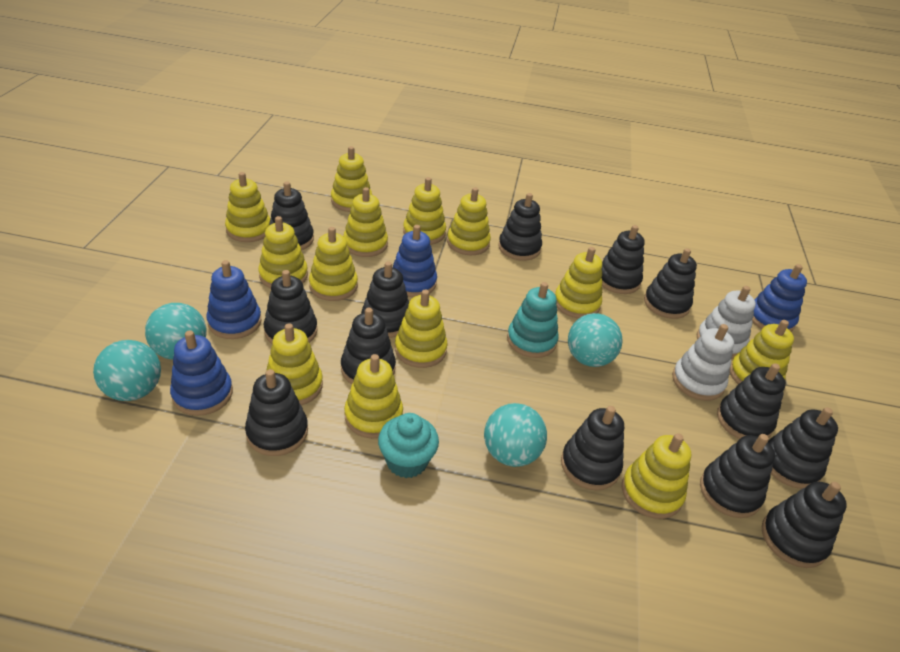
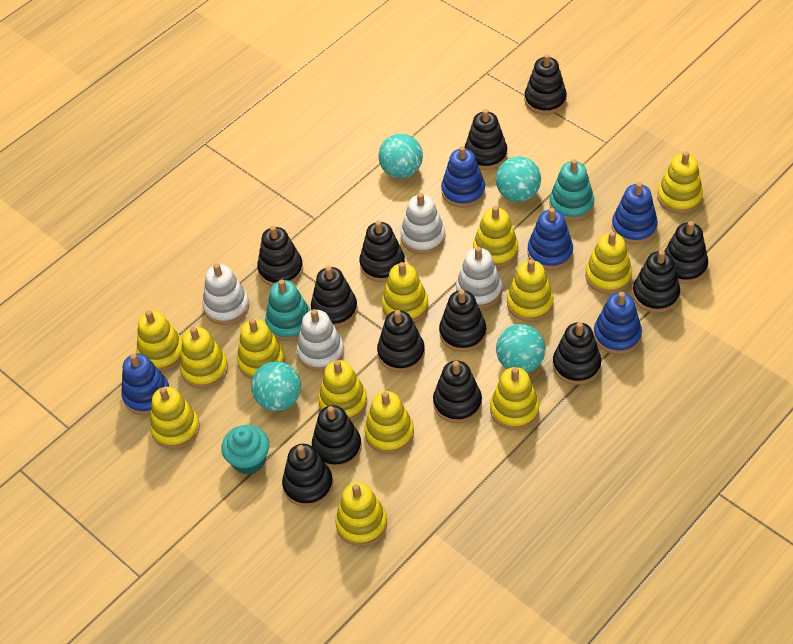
blue stacking toy: [170,330,233,416] [206,260,262,339] [393,225,437,297] [752,264,807,332] = 4 -> [121,353,169,415] [441,146,485,208] [528,208,573,270] [593,292,642,354] [612,182,658,244] = 5
turquoise stacking toy: [507,282,559,358] = 1 -> [265,279,311,341] [549,159,594,221] = 2
white stacking toy: [672,324,734,401] [697,286,756,359] = 2 -> [203,263,249,325] [297,309,344,371] [400,193,445,254] [456,247,502,309] = 4

